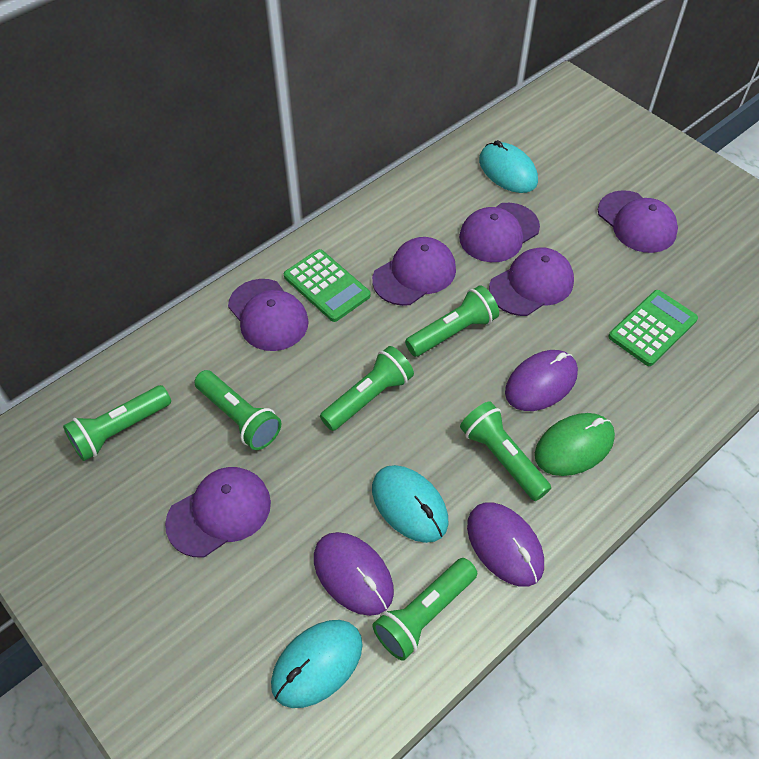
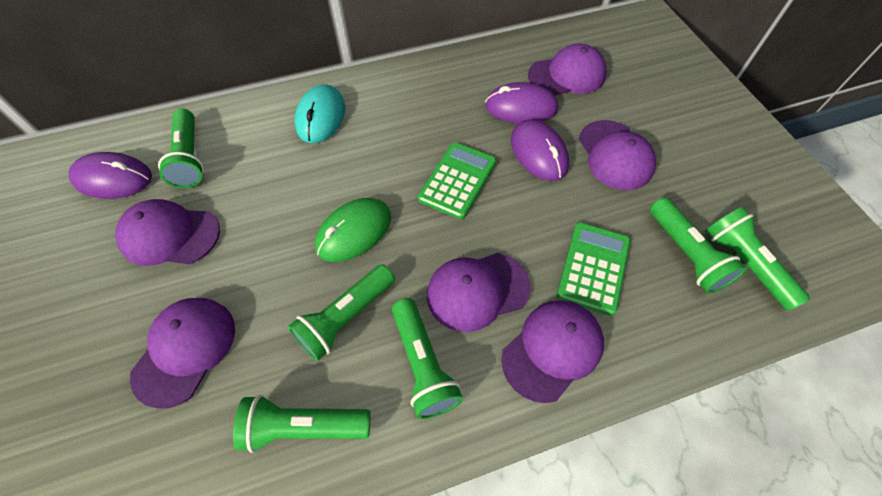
turquoise mouse: [271,620,363,708] [372,465,449,543] [479,140,538,193] = 3 -> [295,84,345,143] = 1

